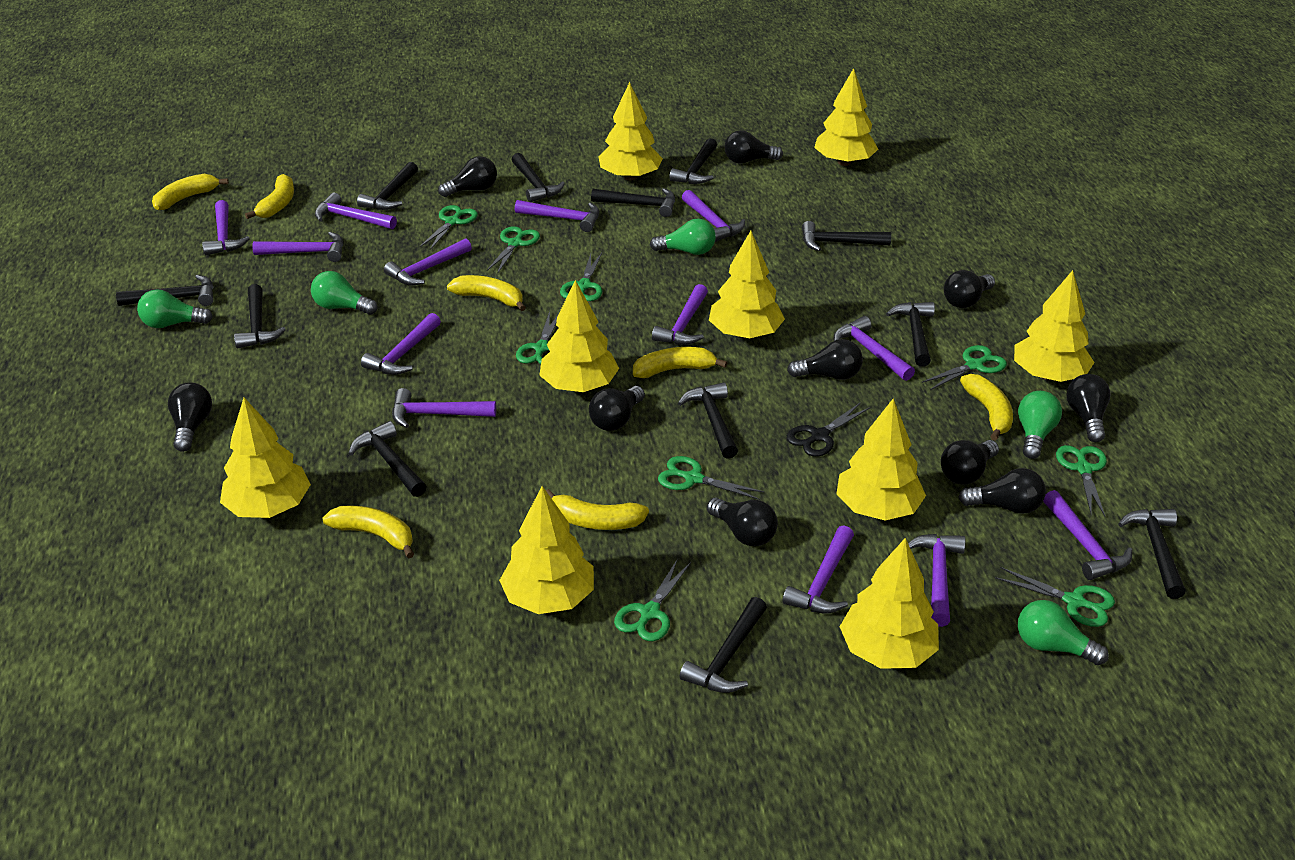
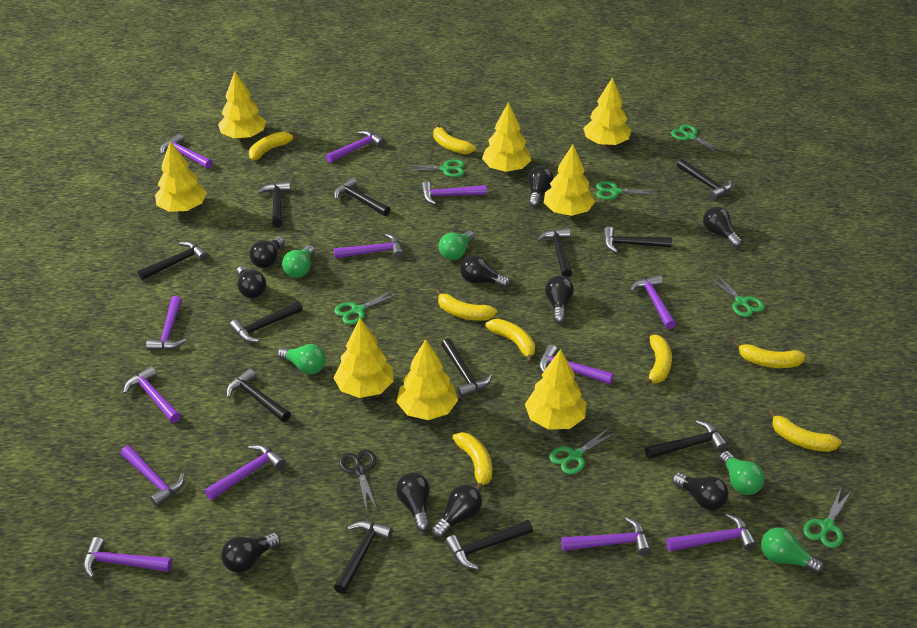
green scissors: [420,205,478,250] [487,226,540,274] [516,311,558,364] [560,253,602,301] [614,559,691,641] [658,456,764,500] [921,345,1007,390] [995,567,1115,627] [1056,445,1107,516] = 9 -> [334,289,400,325] [404,159,465,177] [549,427,617,475] [596,181,658,200] [671,124,725,154] [709,274,765,317] [803,488,851,548] = 7
yellow banana: [152,174,229,210] [245,174,294,219] [322,505,414,558] [447,275,526,311] [546,489,649,530] [633,347,727,378] [960,374,1013,441] = 7 -> [249,132,300,160] [433,123,476,154] [435,289,497,321] [453,432,492,492] [485,319,535,363] [643,335,672,386] [733,340,806,368] [769,410,842,452] = 8
yellow tree: [220,398,311,518] [499,486,594,614] [539,280,619,392] [599,82,663,181] [709,231,785,339] [814,68,878,166] [836,398,926,521] [840,538,939,669] [1014,270,1094,382] = 9 -> [155,141,207,212] [218,71,266,140] [334,318,394,398] [397,339,458,420] [482,102,531,172] [525,349,586,430] [544,144,595,216] [583,77,631,146] = 8

